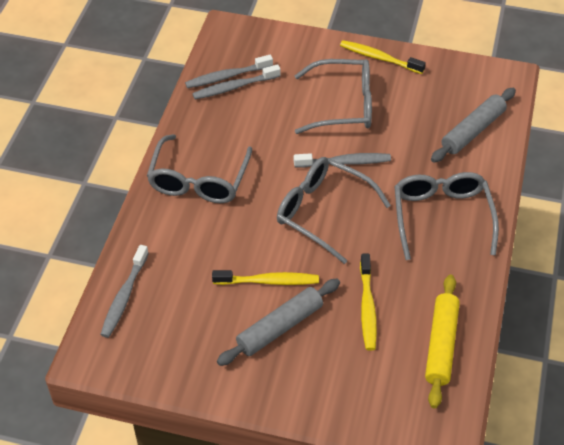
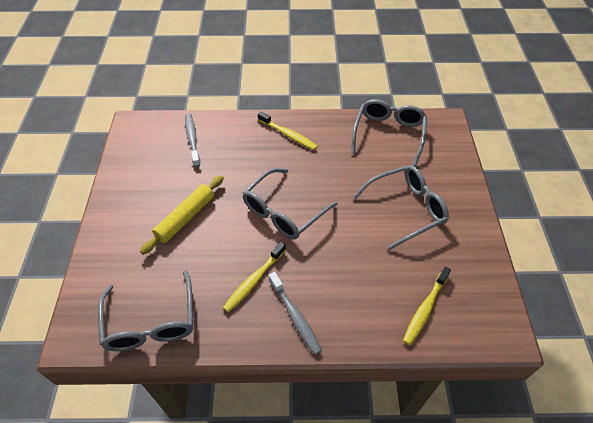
grey rolling pin: [217,279,340,366] [431,88,516,162] = 2 -> none = 0
grey toothbrush: [100,245,149,338] [185,55,273,88] [192,64,281,99] [294,153,391,168] = 4 -> [185,114,200,167] [269,272,322,355] = 2

